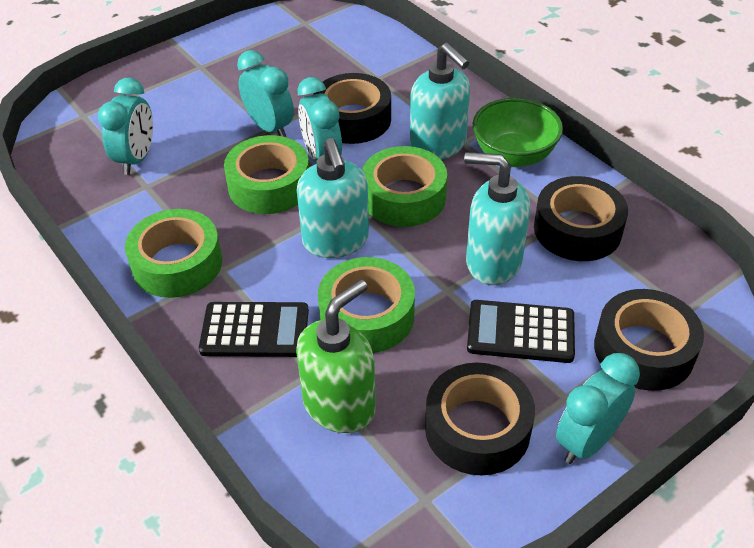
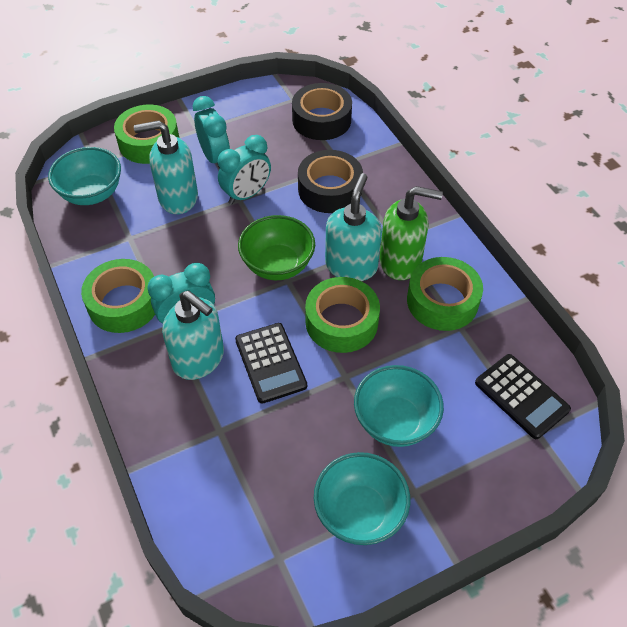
black tape: [313,73,391,144] [425,362,535,476] [534,176,628,261] [594,289,704,391] = 4 -> [292,83,352,140] [298,150,363,213] = 2
turquoise bowl: none = 0 -> [48,147,121,205] [314,452,410,545] [354,365,444,447] = 3
turquoise clock: [98,77,153,175] [237,50,294,137] [298,77,342,163] [556,353,640,464] = 4 -> [147,263,215,324] [193,96,230,169] [218,135,271,205] = 3

